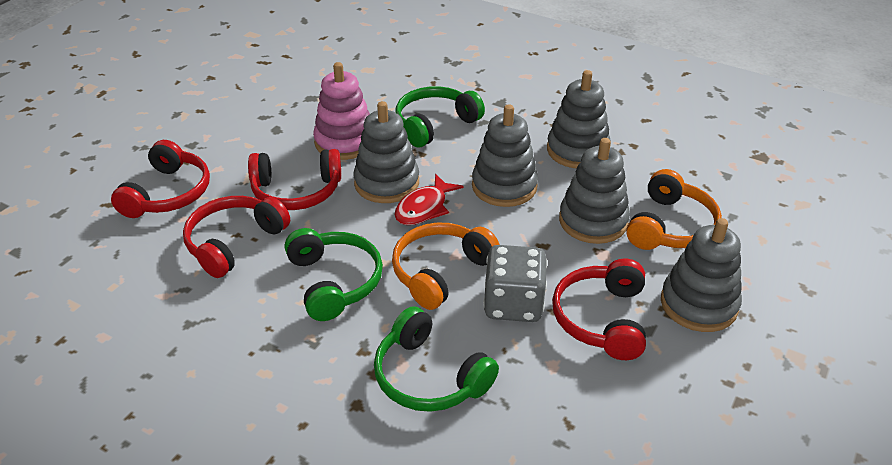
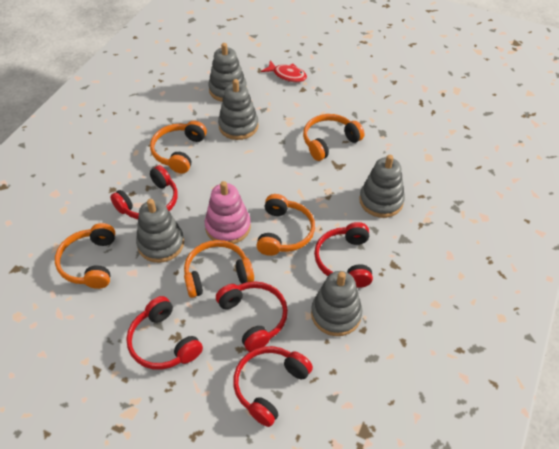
green headphones: [285,228,383,321] [374,306,499,412] [395,86,485,148] = 3 -> none = 0
grey dice: [483,245,547,322] = 1 -> none = 0
orange headphones: [392,222,500,310] [626,169,722,250] = 2 -> [55,223,115,289] [150,121,207,173] [184,240,254,298] [257,194,315,256] [303,114,365,161] = 5
red headphones: [111,140,210,218] [183,196,290,278] [248,149,341,210] [552,259,646,360] = 4 -> [110,165,178,219] [126,296,203,370] [216,281,288,352] [233,346,313,427] [314,222,373,288] = 5

